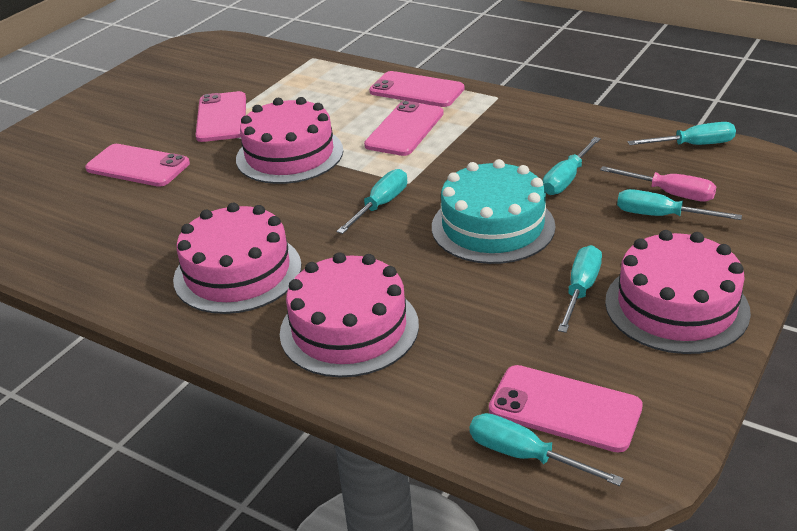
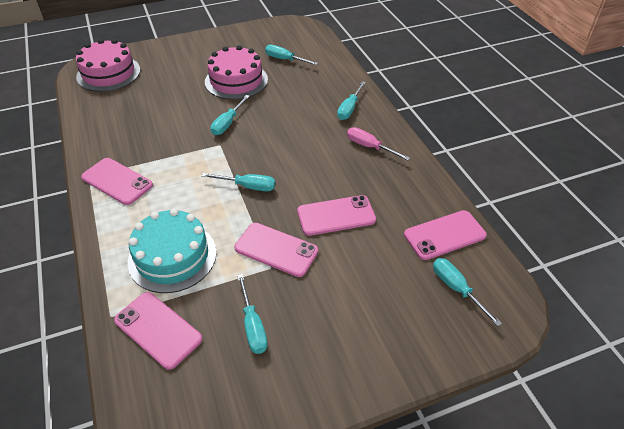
pink cake: [173,203,302,314] [236,97,343,184] [280,252,419,378] [605,230,751,354] = 4 -> [76,39,140,92] [205,45,268,100] = 2

